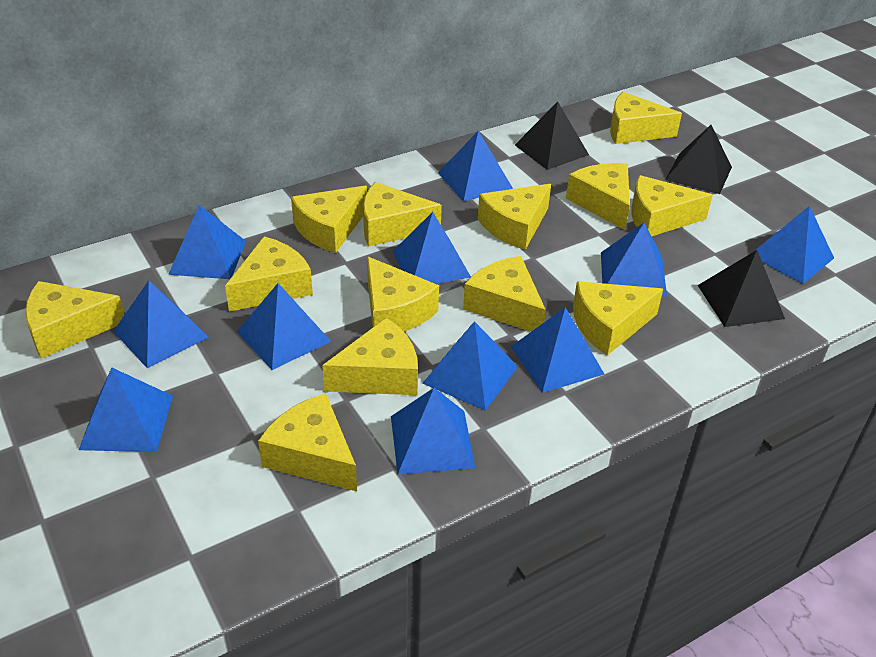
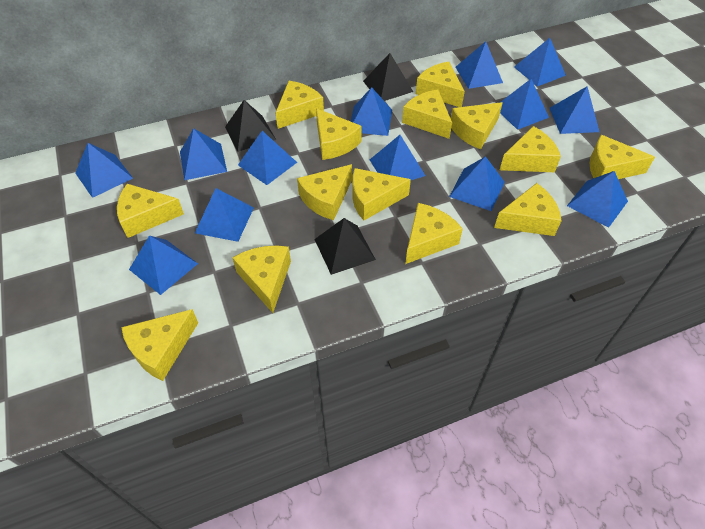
blue pyramid: [79,368,173,452] [113,280,209,368] [168,205,246,279] [237,283,332,370] [391,388,475,474] [392,212,471,284] [423,321,518,411] [438,131,513,202] [511,307,604,393] [601,223,667,297] [753,206,834,284] = 11 -> [75,143,133,198] [129,235,198,295] [180,128,227,180] [195,188,254,242] [238,131,297,185] [351,87,392,136] [370,135,426,180] [449,156,505,211] [456,41,503,89] [500,79,549,130] [514,38,566,87] [550,86,599,134] [567,171,628,228] = 13
yellow cheese: [25,281,124,359] [225,236,313,312] [258,393,357,491] [291,186,367,253] [322,318,418,395] [363,182,442,247] [367,256,439,332] [463,256,546,332] [478,184,551,250] [566,163,630,230] [573,281,663,355] [610,92,682,144] [631,175,713,236] = 13 -> [117,184,184,238] [121,309,198,381] [232,246,291,313] [276,81,324,129] [297,164,352,220] [316,108,362,160] [353,168,411,220] [402,90,452,139] [405,203,463,264] [416,62,465,107] [451,102,503,149] [494,183,562,236] [500,126,561,172] [590,135,655,179] = 14

